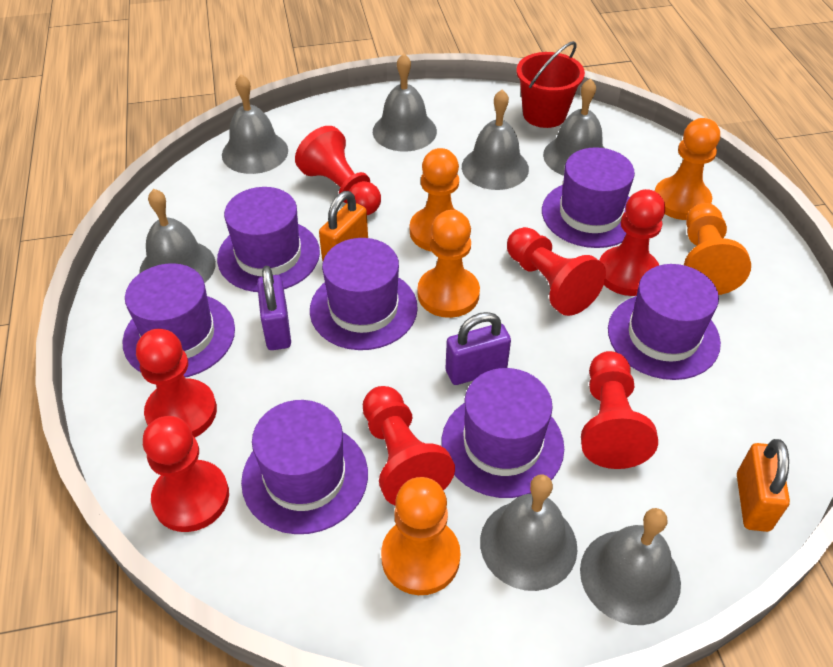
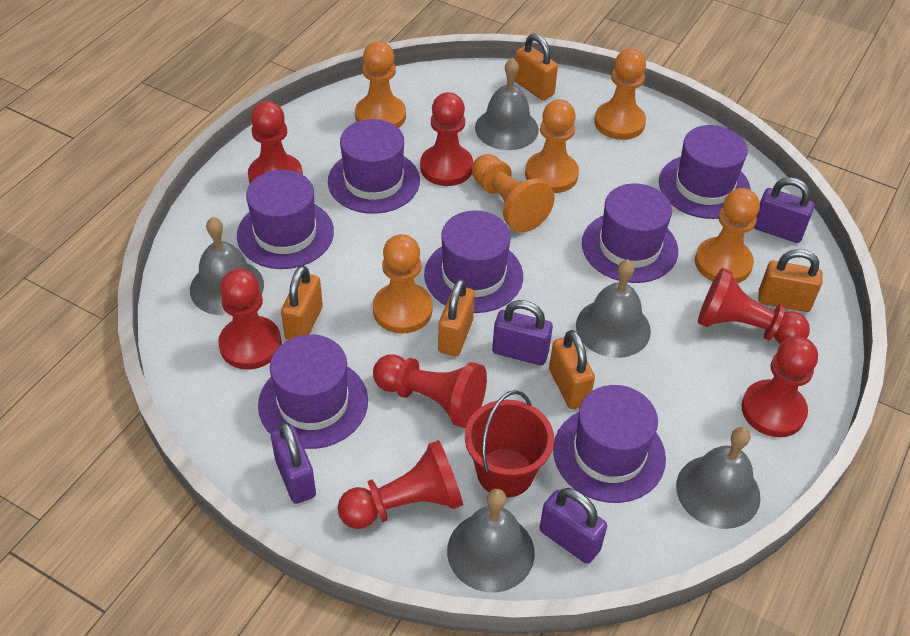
grey bell: [139,189,216,283] [222,74,288,174] [373,53,437,151] [462,89,529,190] [480,474,577,591] [543,78,604,176] [580,508,681,625] = 7 -> [190,217,264,316] [447,489,535,592] [475,58,539,150] [576,260,651,358] [676,427,761,529] = 5
orange padlock: [319,191,368,261] [737,439,790,532] = 2 -> [281,265,323,340] [438,279,475,356] [514,34,558,100] [549,330,595,409] [758,249,823,312] = 5
orange pawn: [381,477,461,595] [410,148,459,252] [418,210,480,318] [655,118,720,220] [684,203,751,295] = 5 -> [355,41,406,128] [373,234,433,334] [472,154,554,232] [525,99,579,193] [594,48,646,140] [695,188,760,283] = 6
purple padlock: [257,266,291,350] [446,312,511,385] = 2 -> [271,422,316,504] [492,300,553,365] [539,488,607,564] [754,177,815,243] = 4

